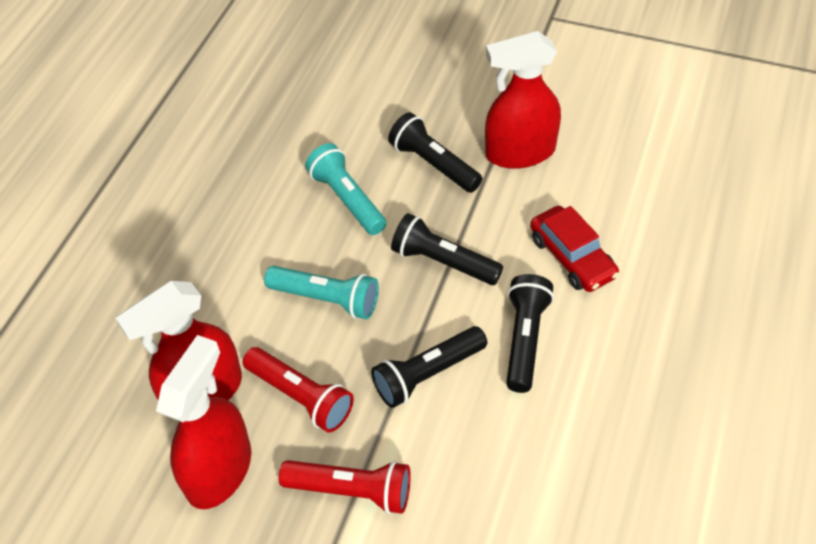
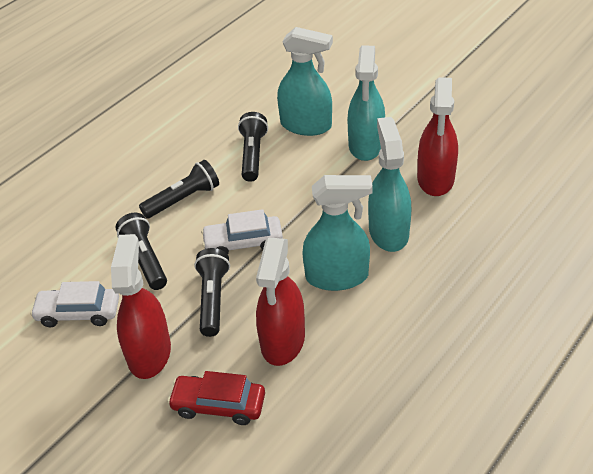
red flashlight: [243,347,354,433] [279,460,411,514] = 2 -> none = 0
turquoise flashlight: [264,266,379,319] [305,143,386,235] = 2 -> none = 0
turquoise spray bottle: none = 0 -> [277,27,333,136] [302,175,373,291] [348,46,385,161] [368,117,411,252] = 4
white car: none = 0 -> [30,281,119,327] [201,209,283,254] = 2

